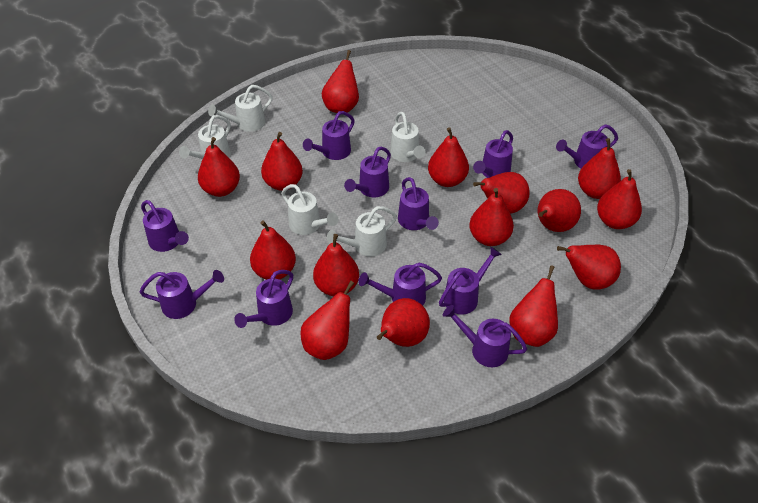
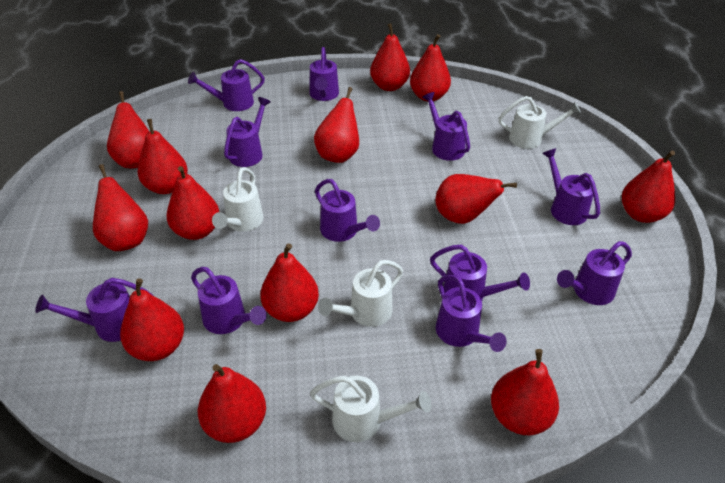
red pear: [198,137,240,197] [250,220,296,280] [261,132,303,191] [300,281,354,360] [313,234,359,296] [322,50,359,113] [377,298,430,347] [428,127,469,187] [469,188,514,246] [473,172,530,214] [509,265,558,347] [538,189,581,232] [557,245,621,290] [578,138,621,199] [597,169,642,229] = 15 -> [93,164,148,251] [107,91,150,168] [120,278,184,361] [138,119,188,194] [166,166,219,240] [198,364,266,443] [260,243,319,322] [314,87,359,163] [370,23,410,91] [410,34,451,102] [435,174,517,224] [491,349,559,435] [622,150,675,223] = 13
white watering can: [179,115,231,160] [208,85,273,132] [281,184,338,235] [327,206,397,256] [390,112,426,162] = 5 -> [212,167,263,232] [310,376,432,442] [318,260,403,327] [499,96,581,149] = 4

